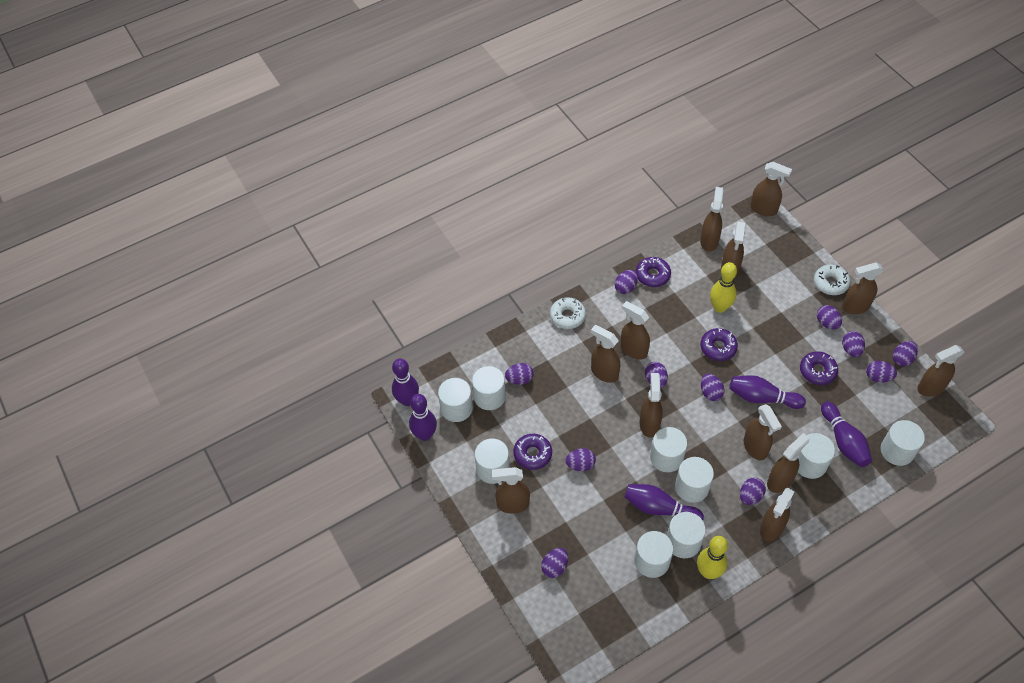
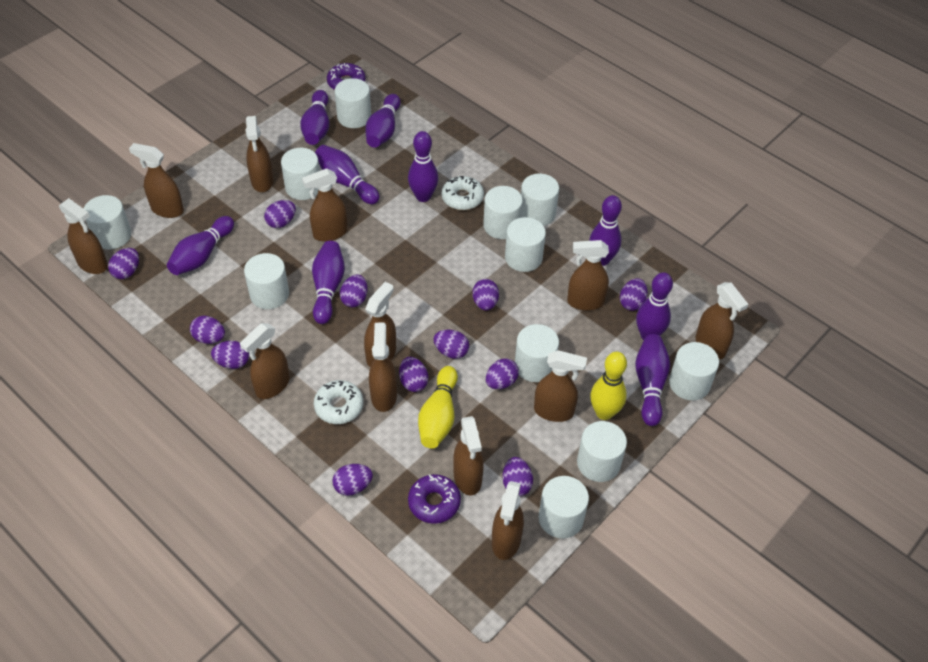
purple bowling pin: [392,359,419,406] [409,394,437,441] [624,484,704,520] [729,375,806,409] [821,402,872,467] = 5 -> [167,216,234,275] [300,90,330,145] [312,241,345,324] [315,145,380,204] [365,94,401,148] [408,131,438,202] [589,195,622,266] [635,334,670,426] [636,272,673,340] = 9
purple donut: [514,434,552,470] [636,257,671,287] [700,328,738,361] [800,351,838,385] = 4 -> [327,63,366,90] [408,474,461,524] = 2
purple egg: [505,363,534,385] [541,548,568,578] [565,448,596,471] [615,270,638,294] [645,362,668,388] [701,374,725,401] [740,478,766,505] [817,305,842,329] [842,331,865,357] [866,361,897,383] [893,341,918,367] = 11 -> [108,248,139,279] [190,316,225,344] [211,341,249,369] [264,200,296,228] [332,464,373,496] [340,274,368,307] [399,357,429,392] [433,330,469,359] [472,279,499,310] [486,359,519,389] [503,457,533,496] [620,278,648,311] = 12
white cylinder: [438,378,473,422] [472,366,506,410] [474,438,510,484] [634,531,673,578] [650,427,687,472] [667,512,706,558] [675,457,714,503] [798,433,835,479] [881,420,925,466] = 9 -> [84,195,132,249] [244,253,289,309] [281,148,320,200] [335,78,371,128] [483,186,523,239] [505,217,546,272] [515,324,559,382] [521,174,559,226] [539,476,589,538] [577,421,627,482] [669,342,719,401] = 11

